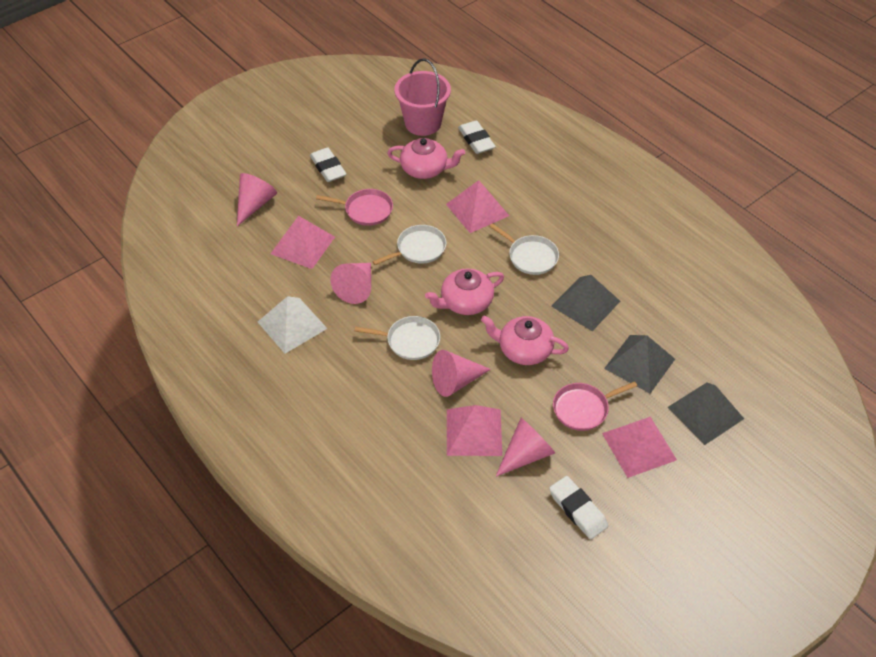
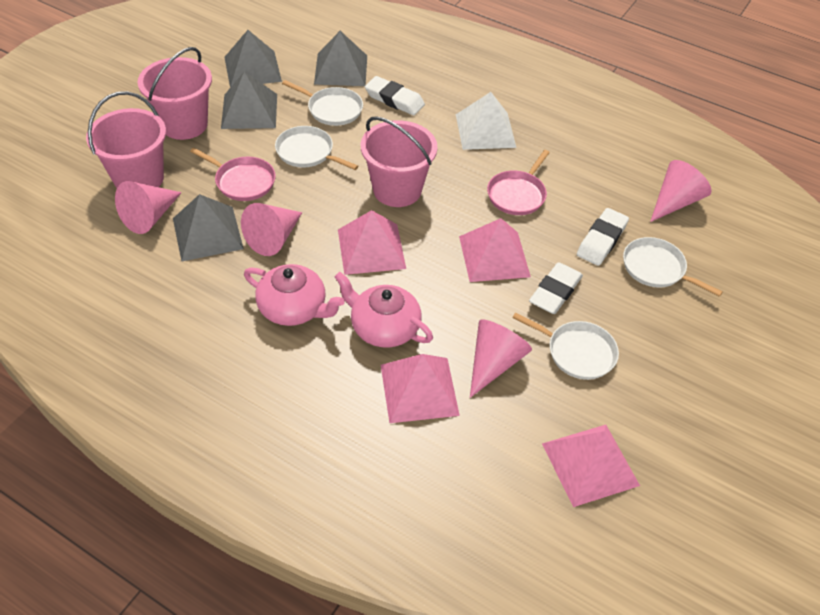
grey pyramid: [551,275,620,331] [604,335,675,394] [668,382,744,445] = 3 -> [173,194,244,261] [221,71,277,129] [224,30,282,88] [314,31,367,86] = 4
pink bucket: [394,58,451,136] = 1 -> [86,91,166,188] [138,47,212,140] [361,116,438,207] = 3
pink teapot: [387,138,465,179] [425,268,504,315] [481,316,569,365] = 3 -> [244,264,345,326] [334,272,433,348] = 2
white pan: [355,316,440,360] [372,225,447,265] [489,223,559,275] = 3 -> [275,126,358,170] [282,80,363,126] [512,312,619,380] [623,237,722,297] = 4

